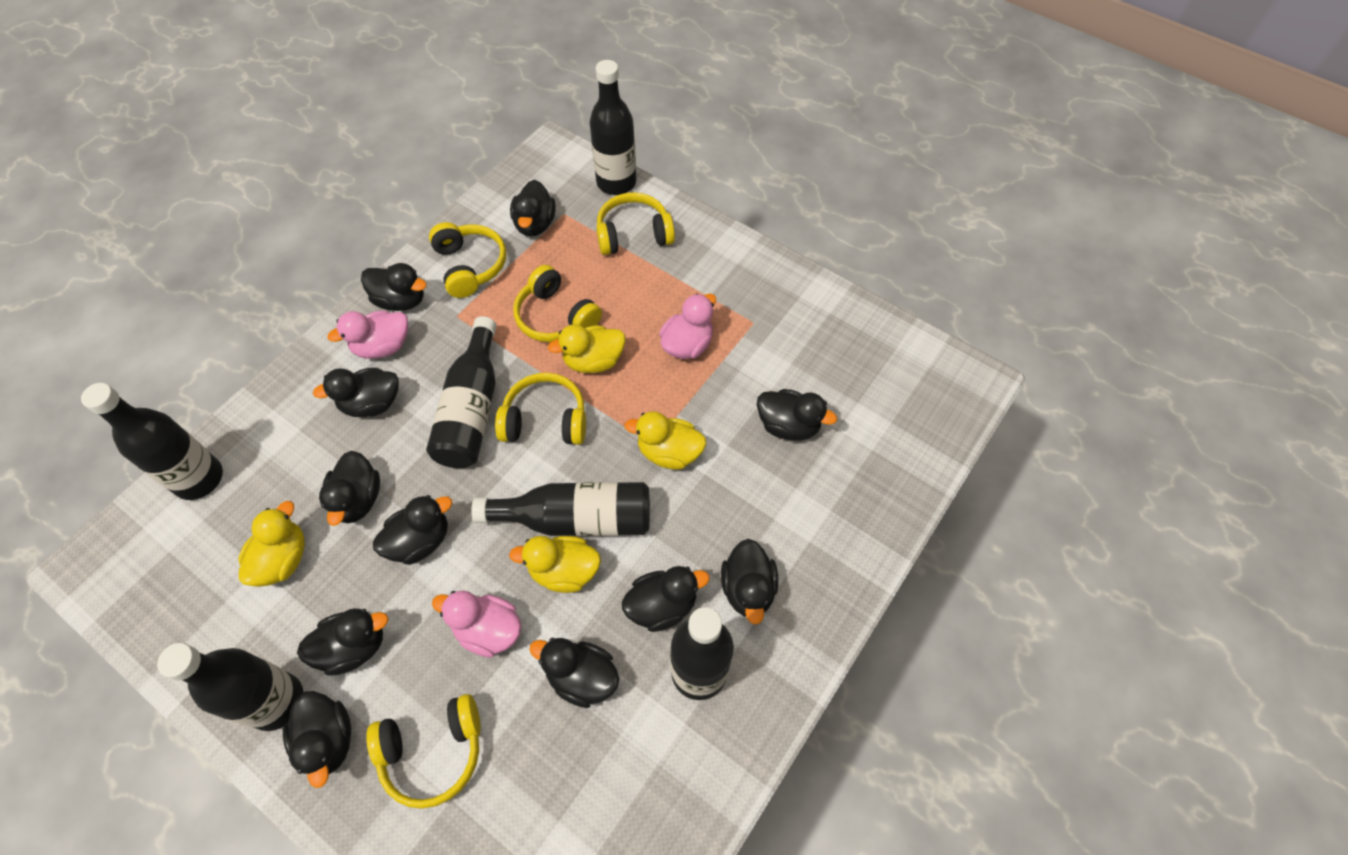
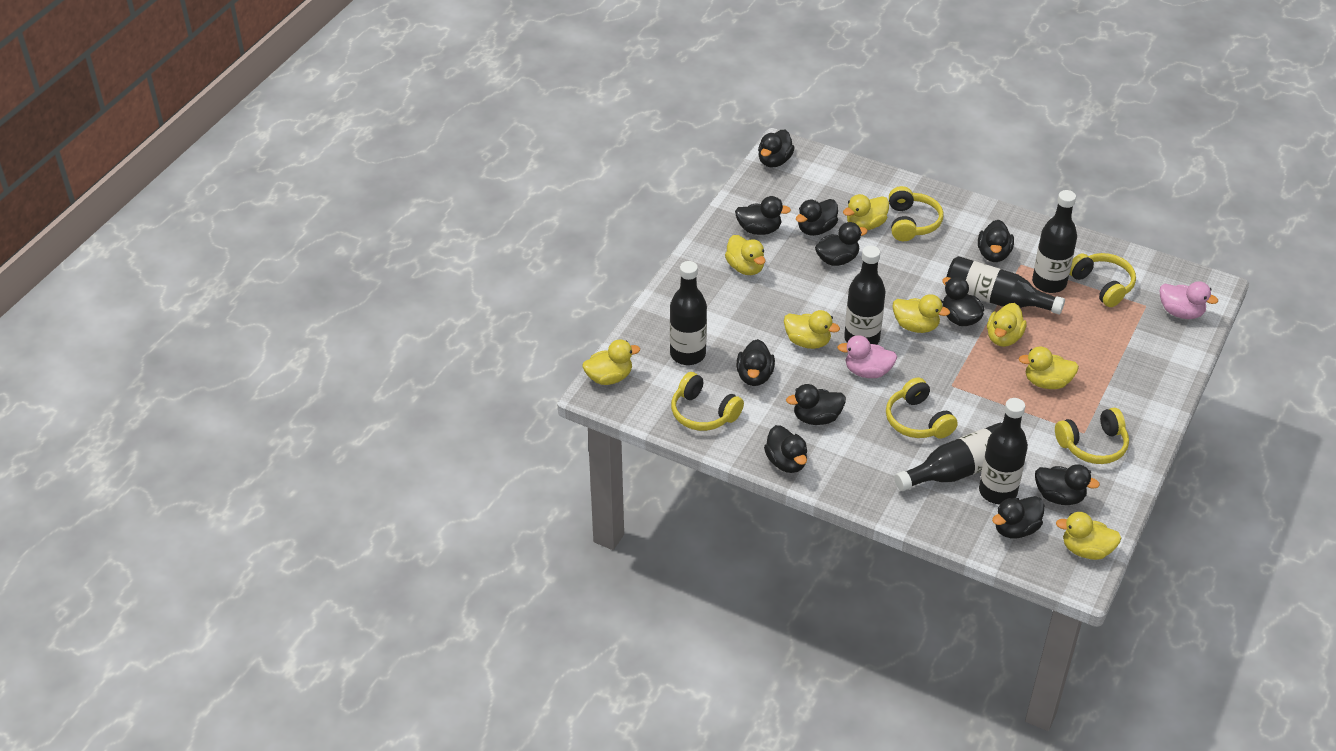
pink duck: [328,311,408,359] [432,591,521,657] [659,294,716,359] = 3 -> [837,335,897,378] [1160,281,1218,319] = 2
yellow duck: [238,501,305,587] [509,536,601,593] [548,324,625,373] [624,411,707,470] = 4 -> [583,340,640,385] [725,235,766,275] [784,310,840,349] [843,194,889,230] [893,294,950,333] [987,303,1027,347] [1019,346,1079,389] [1056,512,1121,560] = 8

